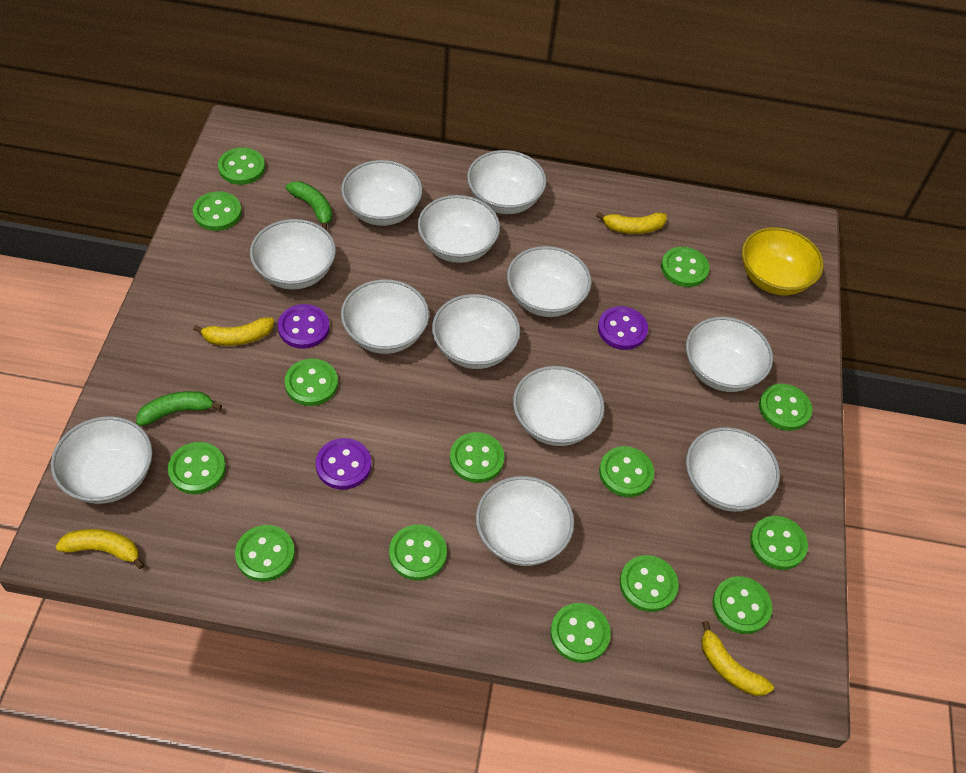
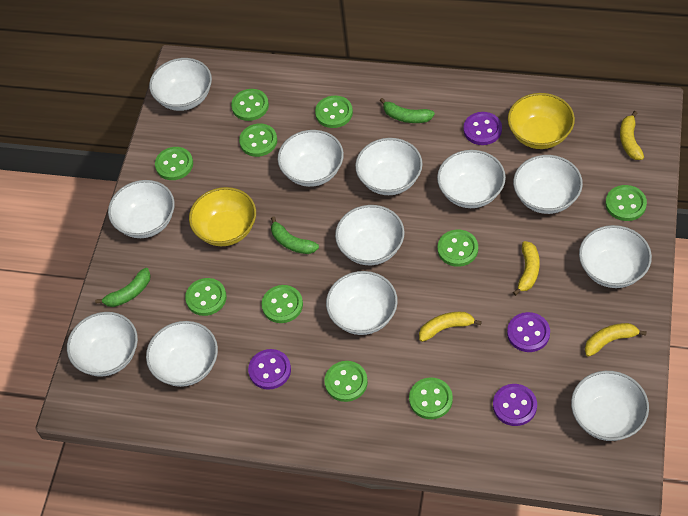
green banana: [136,391,222,426] [286,181,332,230] = 2 -> [95,268,151,307] [271,216,319,254] [380,98,435,123] = 3
green button: [168,442,226,494] [193,191,242,231] [218,147,265,185] [235,525,295,582] [284,359,338,406] [389,525,447,581] [450,432,504,483] [550,603,611,663] [599,446,654,497] [620,555,678,612] [661,247,710,287] [712,576,772,634] [750,516,808,570] [759,384,812,431] = 14 -> [155,147,193,180] [185,278,226,316] [231,89,269,121] [239,124,277,157] [261,285,303,323] [315,95,353,128] [324,361,368,402] [409,378,453,419] [438,230,478,267] [605,185,647,221] = 10
purple button: [278,304,330,349] [316,438,371,490] [598,306,648,350] = 3 -> [248,349,291,390] [463,112,502,145] [493,384,537,426] [507,312,550,352] = 4
yellow bowl: [742,227,824,295] = 1 -> [189,187,256,246] [508,93,575,149] = 2

